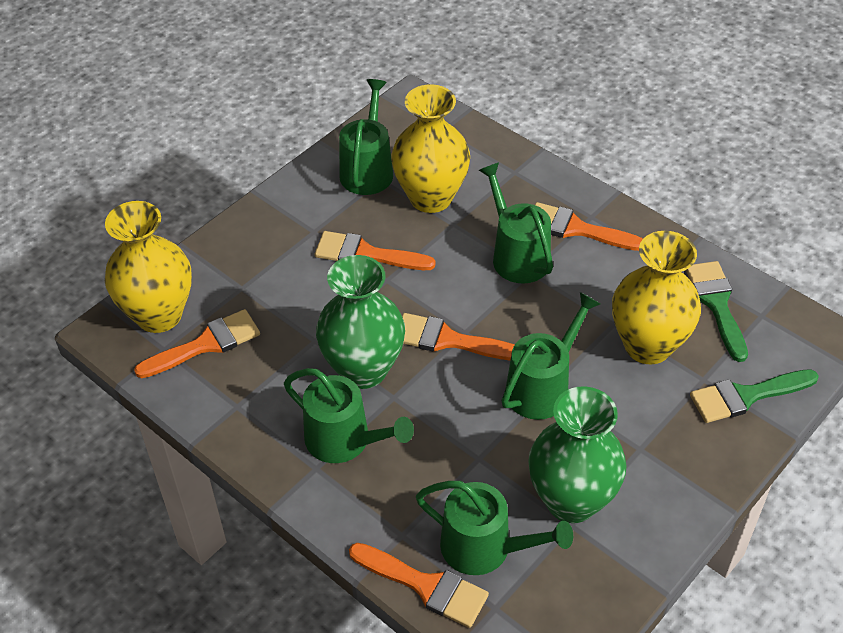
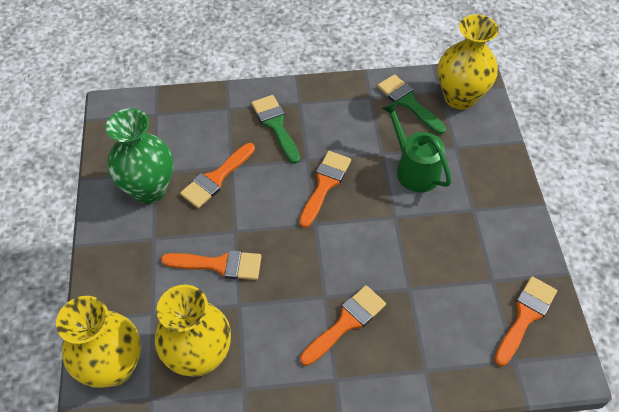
green vase: [316,255,405,389] [528,386,627,523] = 2 -> [106,108,174,204] = 1
green watering can: [284,368,414,463] [339,79,393,195] [416,481,573,575] [479,163,553,284] [502,292,600,420] = 5 -> [381,101,452,192] = 1

